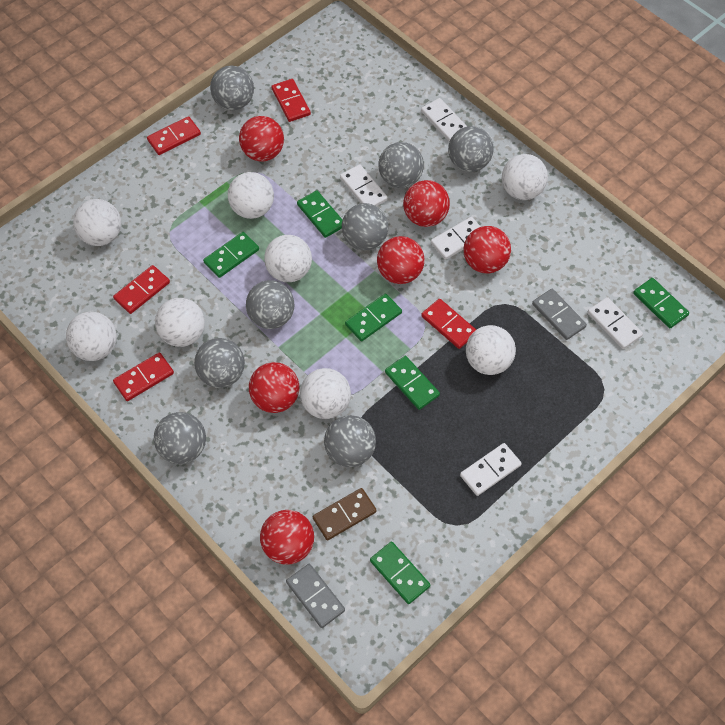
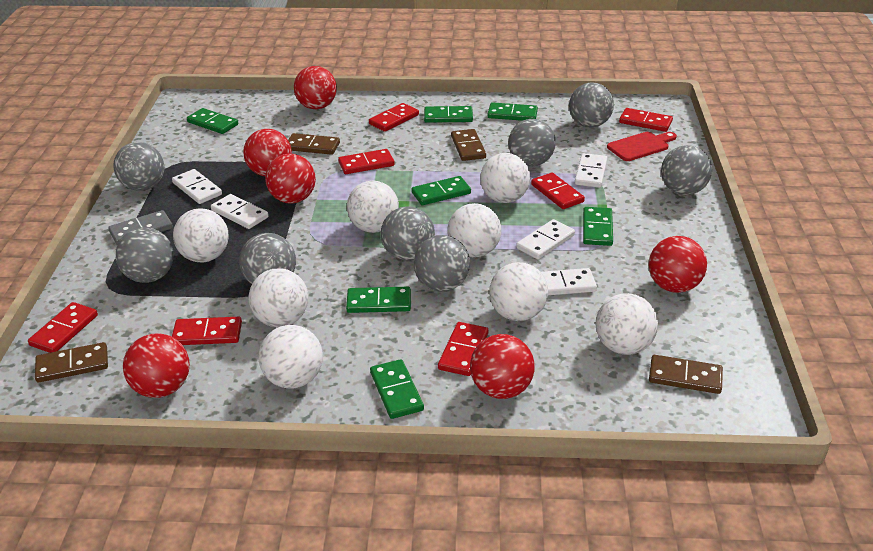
brown domino: [313,488,377,540] = 1 -> [35,342,108,383] [288,133,340,155] [451,129,486,161] [649,355,723,394] = 4
green domino: [203,232,259,278] [297,190,343,238] [345,294,402,341] [370,542,431,604] [385,356,440,410] [633,278,689,329] = 6 -> [187,108,238,134] [346,287,411,313] [370,359,424,419] [411,176,471,205] [424,106,473,123] [487,102,538,121] [583,207,613,246] = 7
grey domino: [286,564,345,628] [532,289,587,340] = 2 -> [108,210,173,245] = 1
red cutting board: none = 0 -> [607,132,677,161] = 1
red domino: [113,265,170,314] [113,352,174,401] [147,116,201,155] [271,79,311,122] [421,299,476,349] = 5 -> [28,302,98,353] [172,317,242,345] [338,149,394,174] [369,103,419,132] [438,322,488,376] [531,173,585,209] [619,108,673,132] = 7

